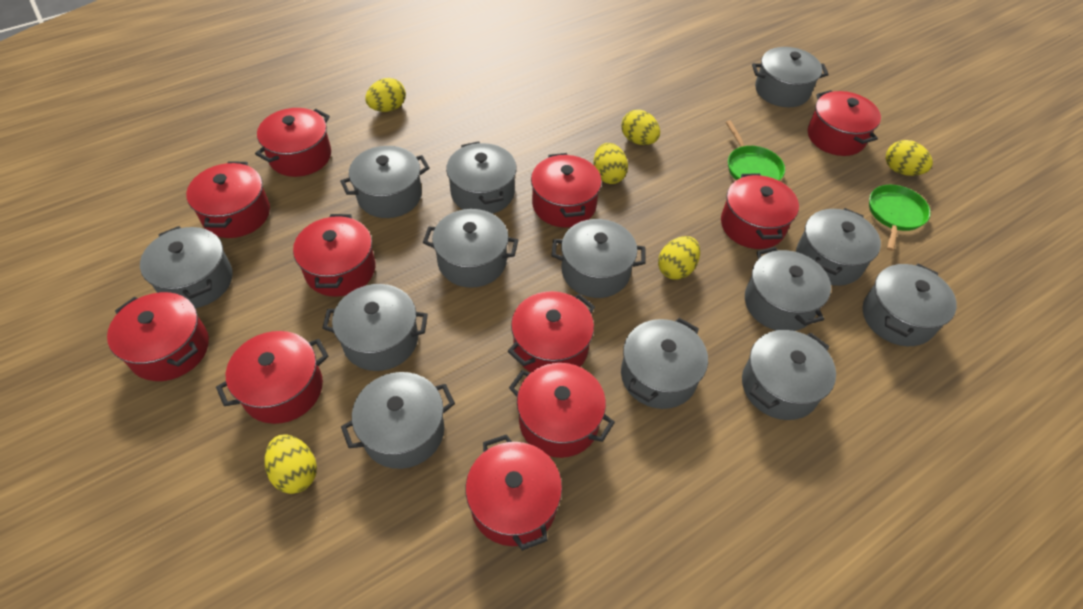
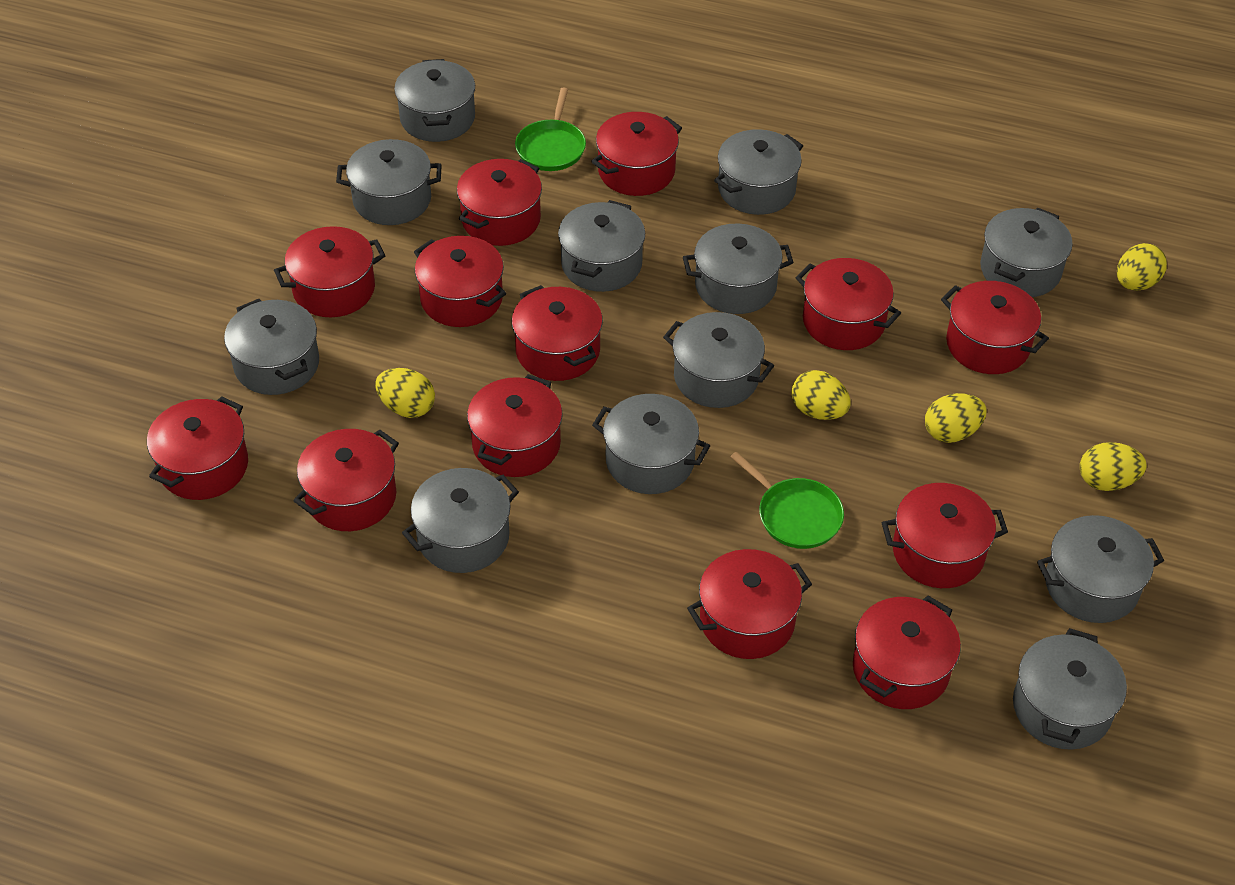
grey pot: [140,226,233,308] [322,284,428,371] [340,146,430,218] [341,372,455,469] [423,209,518,288] [446,141,517,214] [551,219,646,298] [621,318,708,409] [742,330,836,420] [745,247,831,331] [752,47,829,107] [796,208,881,286] [863,264,957,346] = 13 -> [224,299,319,395] [336,139,442,225] [394,59,475,142] [402,468,519,573] [558,200,645,292] [592,394,710,494] [663,312,774,408] [683,223,794,314] [714,129,803,215] [980,208,1073,297] [1013,628,1127,750] [1037,515,1164,623] = 12
red pot: [107,292,209,381] [186,161,270,238] [216,331,329,424] [255,108,331,177] [293,214,376,297] [466,434,562,551] [508,291,595,373] [509,363,615,458] [531,153,602,228] [721,173,799,249] [808,90,881,156] = 11 -> [147,396,248,500] [274,226,385,317] [294,429,399,531] [414,236,506,327] [457,159,542,246] [467,374,563,477] [512,285,603,381] [591,112,682,196] [687,549,812,659] [795,258,901,350] [853,595,961,709] [882,483,1008,588] [941,281,1049,374] = 13
yellow egg: [265,434,317,494] [365,78,406,112] [593,143,628,184] [622,110,660,145] [658,236,700,280] [886,140,933,176] = 6 -> [376,368,435,418] [791,370,851,420] [925,393,987,443] [1080,442,1146,491] [1117,243,1167,291] = 5

